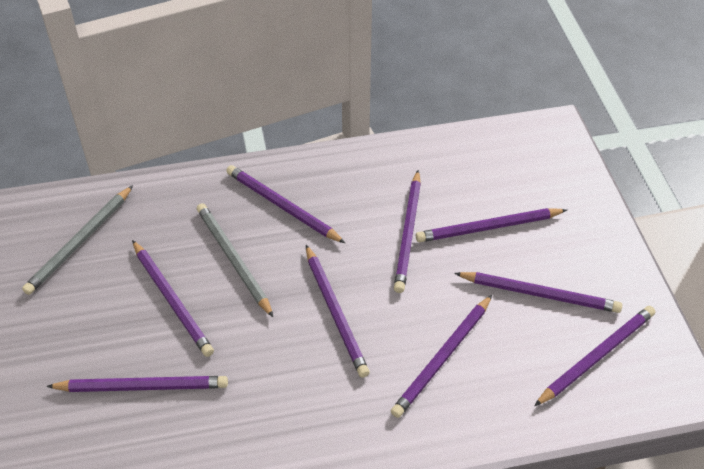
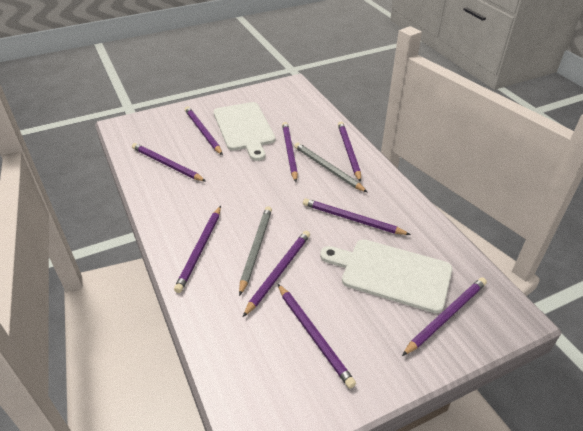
white cutting board: none = 0 -> [214,102,275,161] [320,239,452,313] = 2

